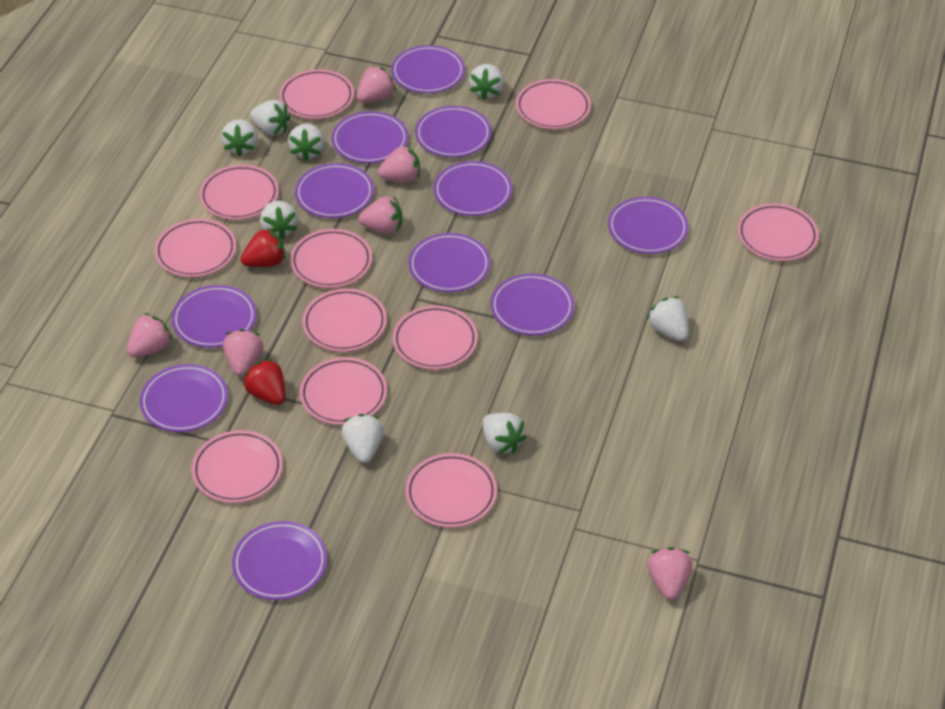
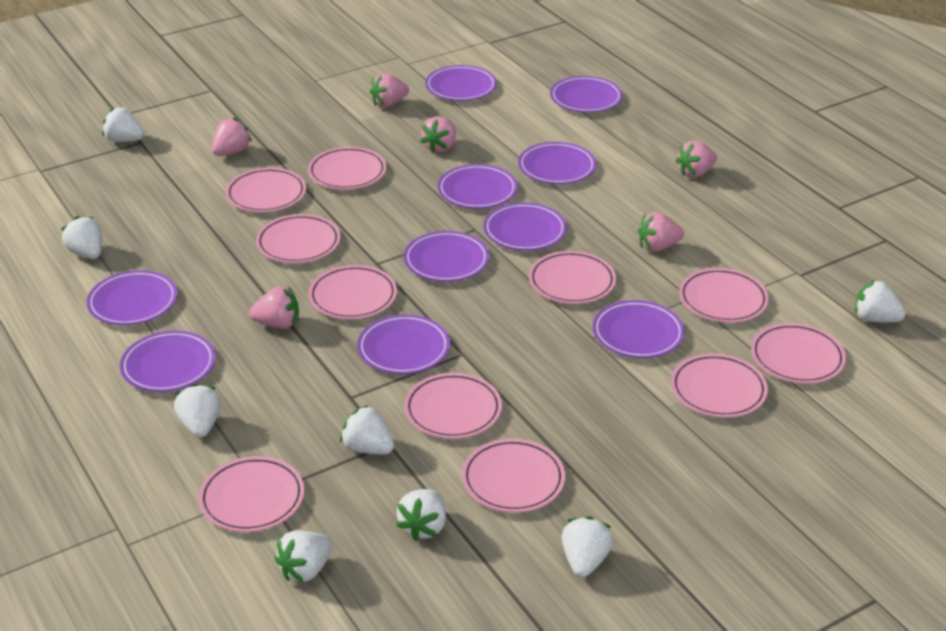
purple plate: [140,364,228,432] [172,285,256,348] [232,521,327,600] [295,163,374,218] [332,111,408,163] [391,45,465,93] [408,233,491,292] [415,106,491,157] [434,161,512,216] [491,274,574,335] [608,197,689,254] = 11 -> [87,270,177,325] [120,331,215,392] [357,315,450,374] [404,231,489,282] [425,65,497,101] [438,164,518,209] [484,203,567,251] [518,142,596,184] [550,76,623,113] [593,300,685,358] = 10
red strawberry: [240,228,285,267] [243,359,286,405] = 2 -> none = 0

